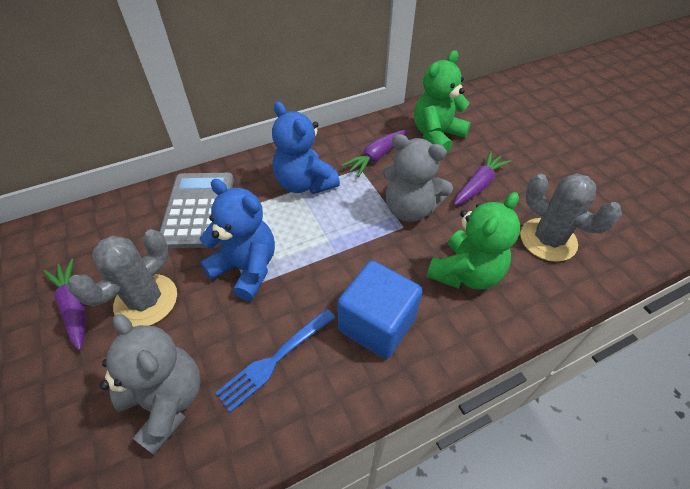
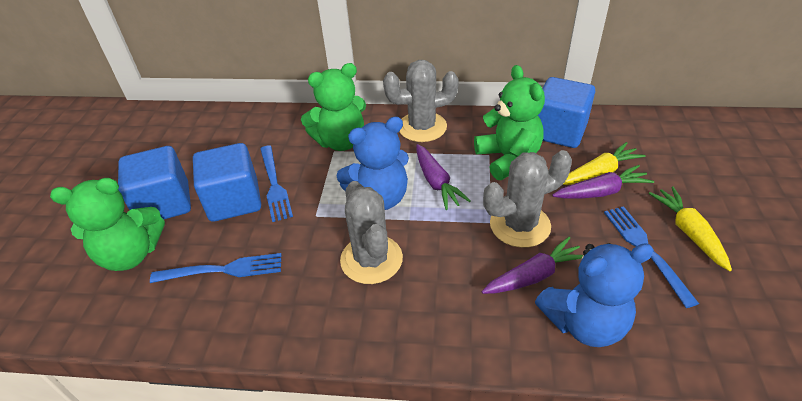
blue cube: [337,261,423,359] = 1 -> [118,146,191,219] [193,143,261,222] [538,77,595,148] = 3
blue fork: [215,309,335,412] = 1 -> [150,253,282,283] [260,146,293,222] [604,206,699,308] = 3
green teddy bear: [414,50,471,153] [426,192,520,290] = 2 -> [50,178,165,271] [301,63,366,151] [474,65,545,180] = 3
grey cactus: [68,229,177,327] [520,173,622,262] = 2 -> [340,181,403,284] [383,60,459,142] [483,150,572,248] = 3
grey calculator: [160,173,234,248] = 1 -> none = 0
grey teddy bear: [100,314,201,455] [383,134,453,222] = 2 -> none = 0
yellow carrot: none = 0 -> [563,142,646,185] [648,187,732,271] = 2

